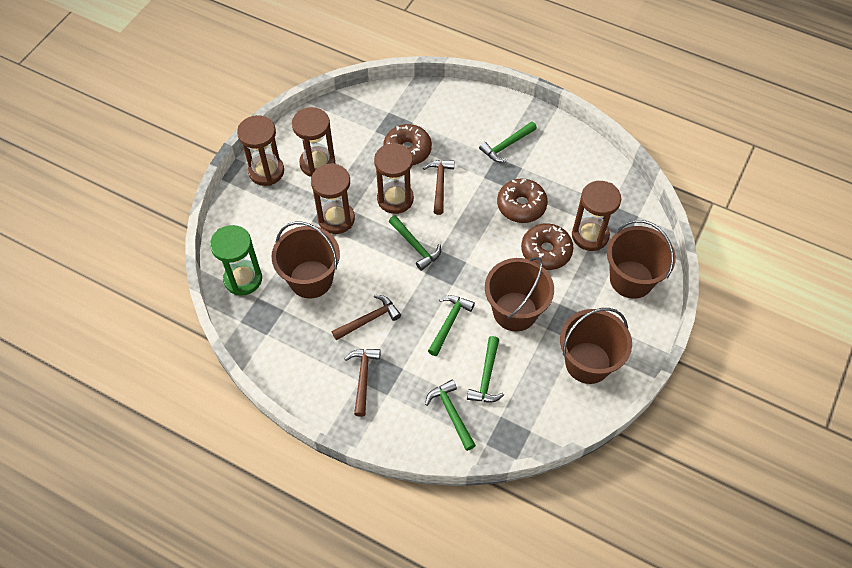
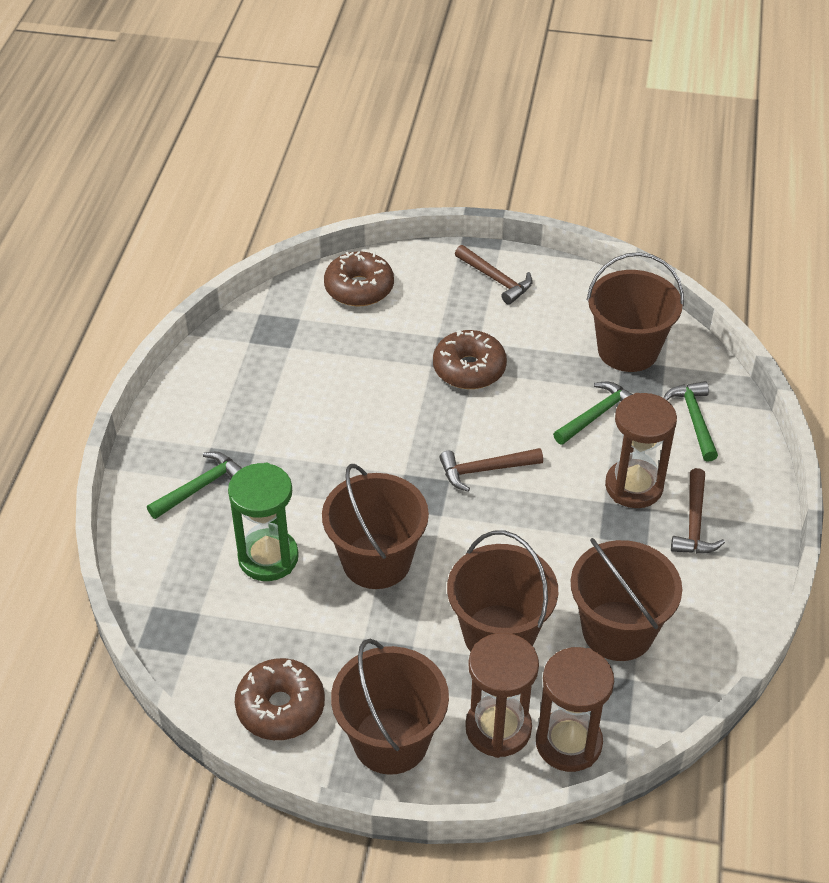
brown bucket: [271,221,340,298] [485,257,554,331] [560,308,632,384] [607,220,676,299] = 4 -> [322,464,429,589] [331,639,449,775] [447,531,558,652] [571,538,682,661] [587,252,684,372] = 5
brown hourglass: [237,115,284,186] [292,107,335,177] [311,163,355,234] [374,143,414,214] [572,181,621,251] = 5 -> [465,633,539,758] [536,647,614,772] [605,393,677,508] = 3
green hammer: [389,215,441,271] [425,380,476,451] [428,295,475,356] [467,336,504,402] [479,121,537,162] = 5 -> [147,452,242,519] [553,382,633,445] [663,381,718,462] = 3

